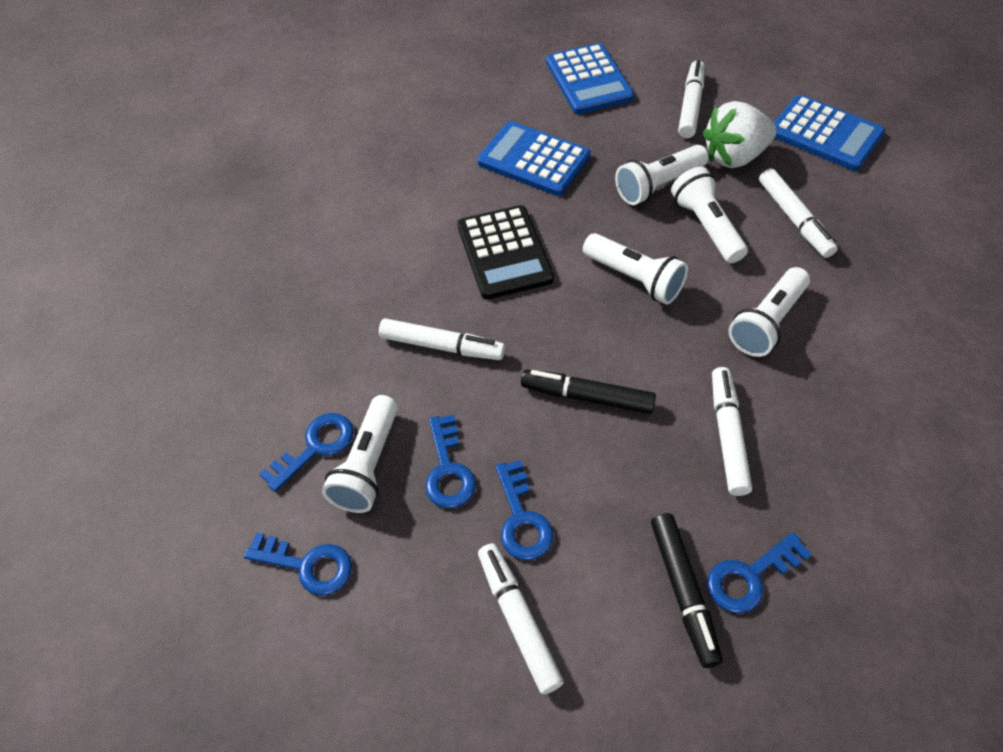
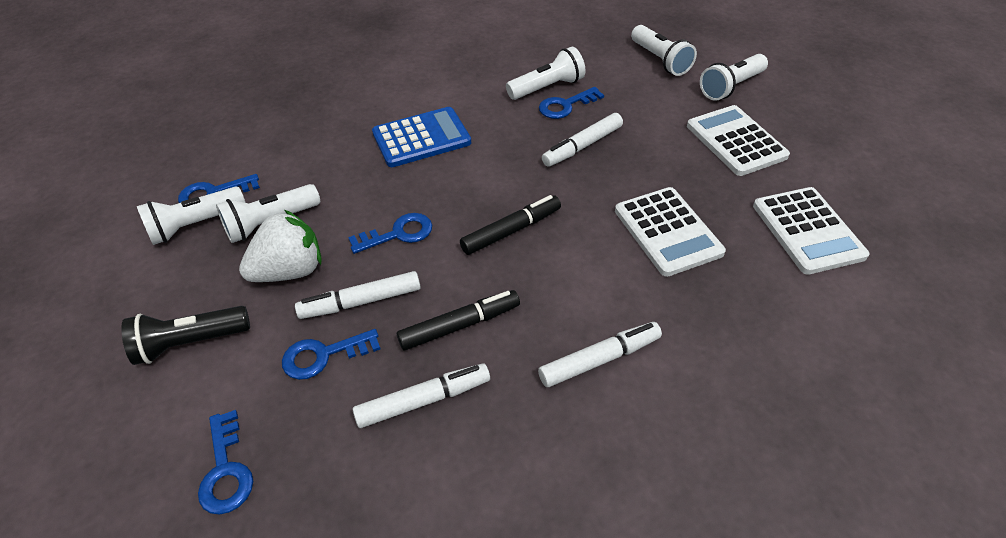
black calculator: [457,205,554,299] = 1 -> none = 0
black flashlight: none = 0 -> [121,306,250,365] = 1
blue calculator: [477,121,591,196] [546,43,634,114] [774,95,885,171] = 3 -> [372,107,471,167] = 1
white calculator: none = 0 -> [615,187,726,277] [687,105,790,176] [753,187,870,275] = 3
white marker: [379,318,505,360] [478,543,564,694] [678,60,705,138] [712,367,752,496] [759,168,838,258] = 5 -> [295,271,421,319] [353,364,490,428] [538,322,662,387] [542,113,623,167] = 4

